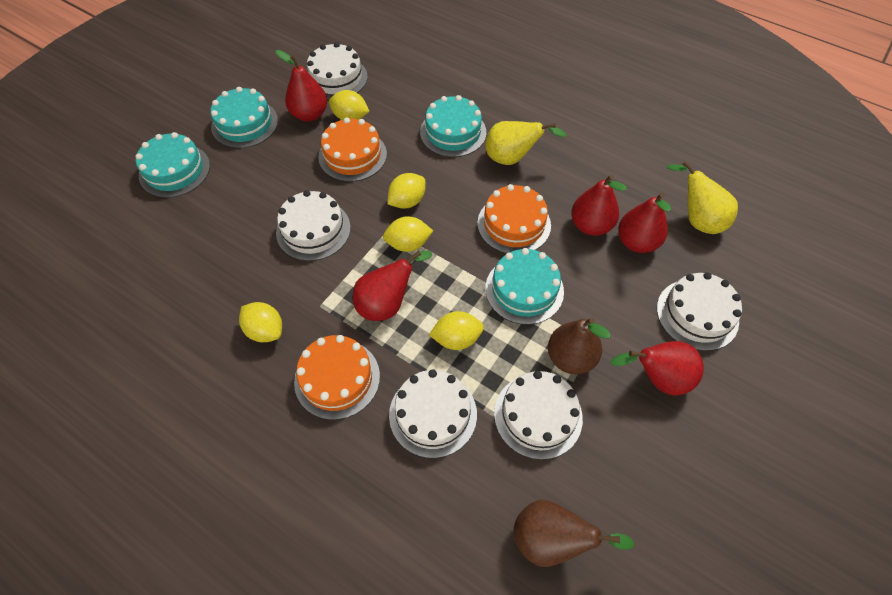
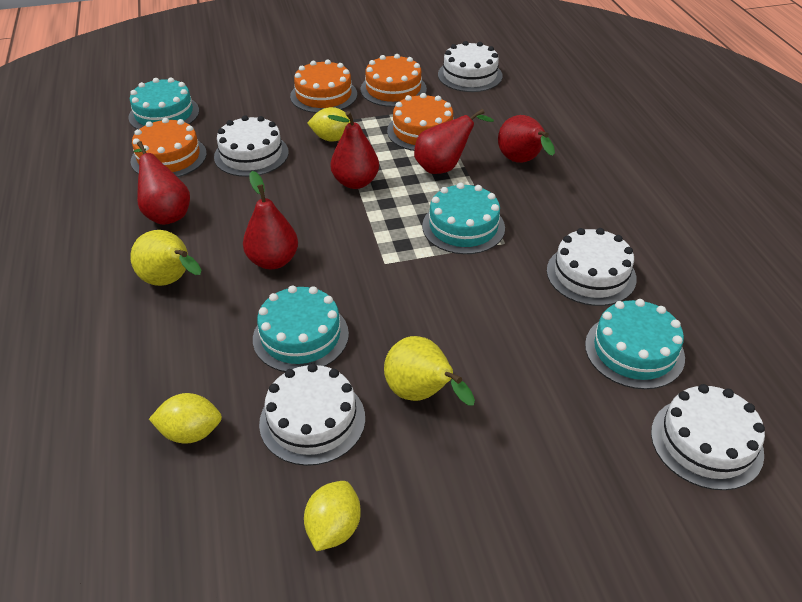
brown pear: [513,500,634,567] [548,318,611,375] = 2 -> none = 0
orange cake: [294,335,380,420] [318,118,387,182] [477,184,551,254] = 3 -> [131,118,207,177] [290,60,357,113] [360,54,427,107] [387,93,453,151] = 4
yellow lemon: [239,302,282,342] [329,90,370,120] [383,216,433,252] [388,173,426,209] [429,311,484,350] = 5 -> [149,393,222,444] [304,481,361,551] [307,107,350,142] = 3

